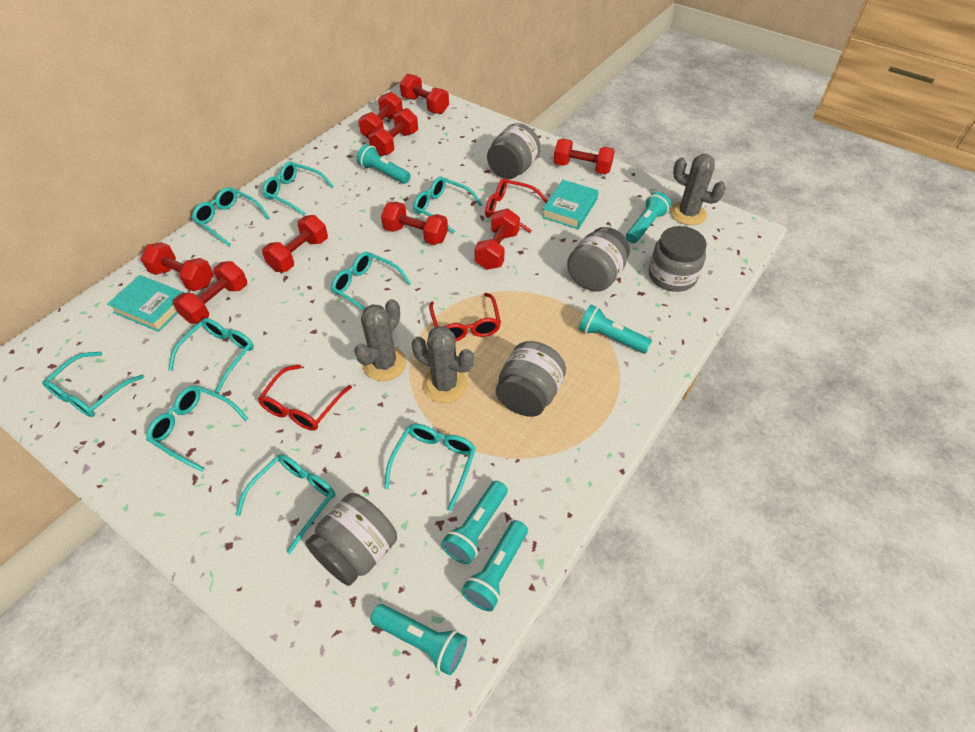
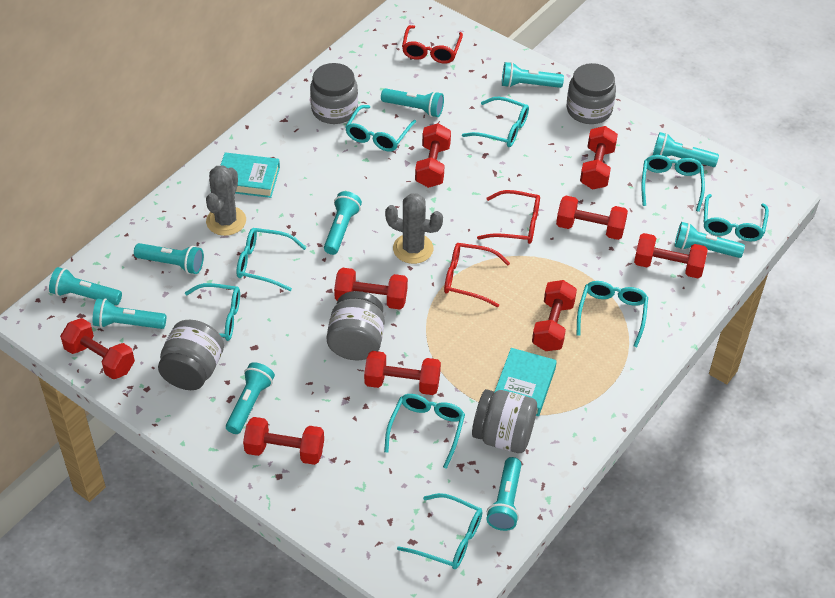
grey cactus: [354,299,407,381] [412,326,474,403] [670,154,726,225] = 3 -> [206,165,246,236] [385,193,443,264] = 2
turquoise flashlight: [357,144,411,184] [370,604,467,675] [441,481,508,564] [461,520,528,611] [579,305,652,353] [626,192,671,243] = 6 -> [49,267,122,305] [93,298,166,329] [134,243,204,274] [226,362,275,434] [324,191,362,255] [381,88,444,117] [486,457,521,531] [502,62,564,88] [653,132,719,167] [674,222,745,258] = 10

